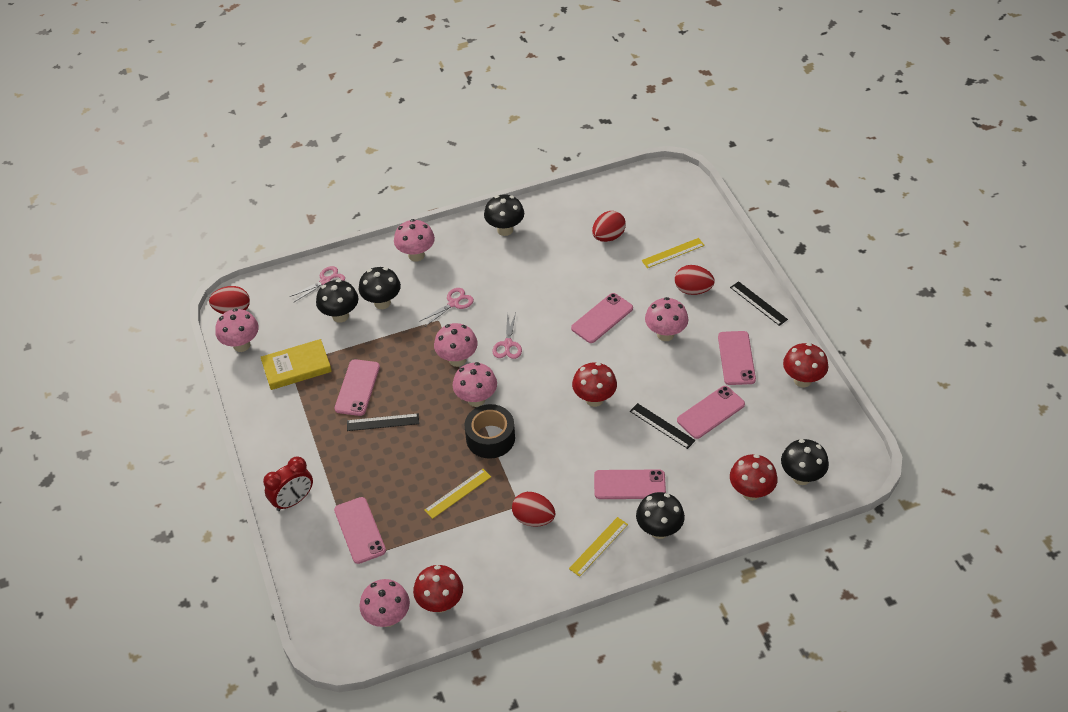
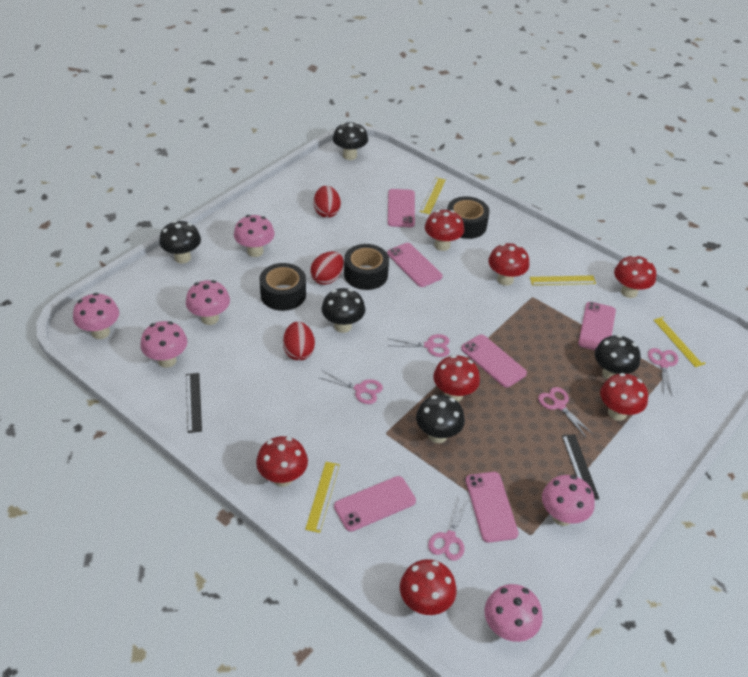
black ruler: [347,413,419,431] [630,403,696,449] [730,281,788,326] = 3 -> [186,373,202,433] [562,434,599,500] = 2
black tape: [464,404,515,459] = 1 -> [259,263,306,311] [344,244,389,290] [447,196,489,239] = 3
pink scissors: [289,266,345,303] [419,288,474,326] [493,313,522,359] = 3 -> [318,371,383,404] [388,334,450,357] [428,498,469,561] [538,387,593,437] [648,348,678,396] = 5
red clock: [263,457,313,511] = 1 -> none = 0
red egg: [209,286,250,314] [512,492,555,527] [592,211,626,242] [675,265,715,295] = 4 -> [283,322,315,361] [310,251,344,285] [314,186,341,218] = 3
red mushroom: [413,565,463,613] [572,362,617,407] [730,454,778,501] [783,343,828,388] = 4 -> [256,436,308,487] [400,559,457,615] [425,210,464,251] [433,355,480,402] [488,243,530,286] [600,373,648,421] [614,255,656,298] = 7
yellow book: [261,339,332,390] = 1 -> none = 0
yellow ruler: [424,469,491,519] [569,517,628,577] [642,238,705,268] = 3 -> [305,462,340,533] [419,177,446,214] [530,276,596,285] [654,317,706,367] = 4

